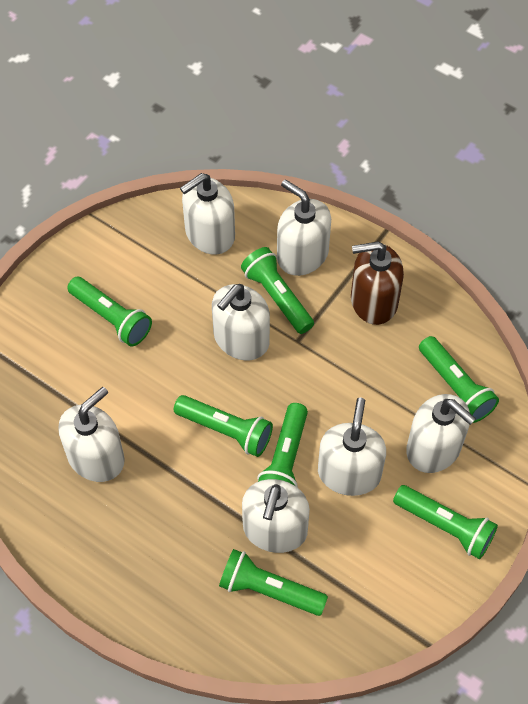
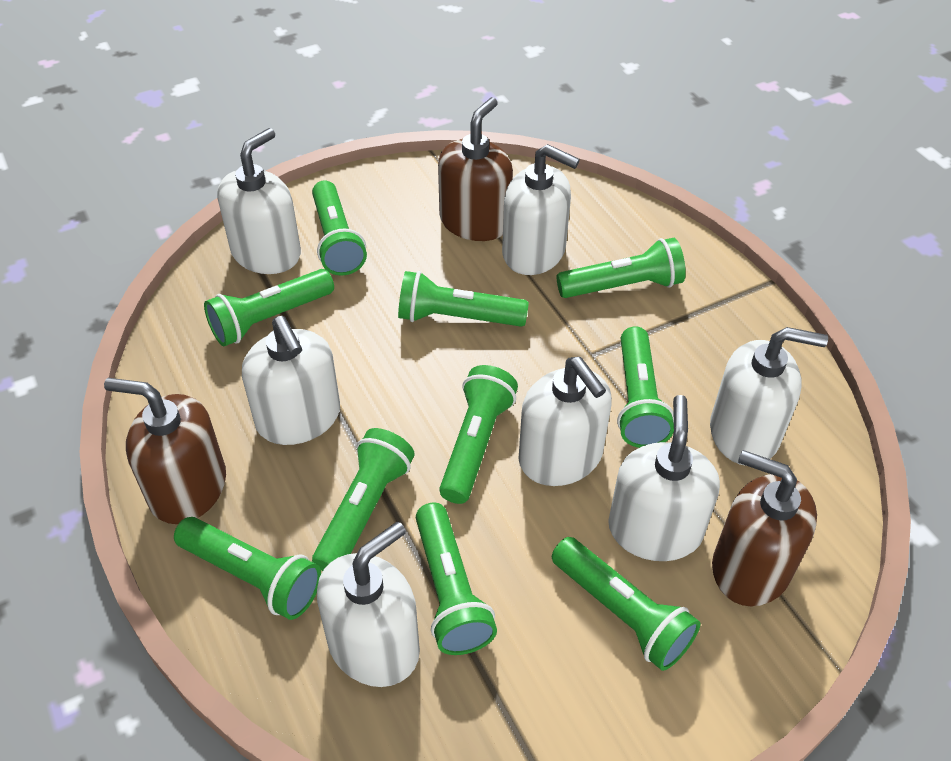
brown soap dispenser: [351,241,404,325] = 1 -> [104,378,226,524] [438,97,513,241] [712,450,817,607] = 3
green flashlight: [67,277,152,347] [174,395,273,457] [219,549,328,616] [241,247,314,334] [257,403,308,487] [393,485,498,559] [419,336,499,423] = 7 -> [174,517,321,620] [204,269,334,346] [312,180,367,276] [312,428,415,571] [398,271,529,327] [416,503,497,655] [439,365,518,504] [552,537,700,671] [556,238,686,298] [617,326,674,448] = 10

